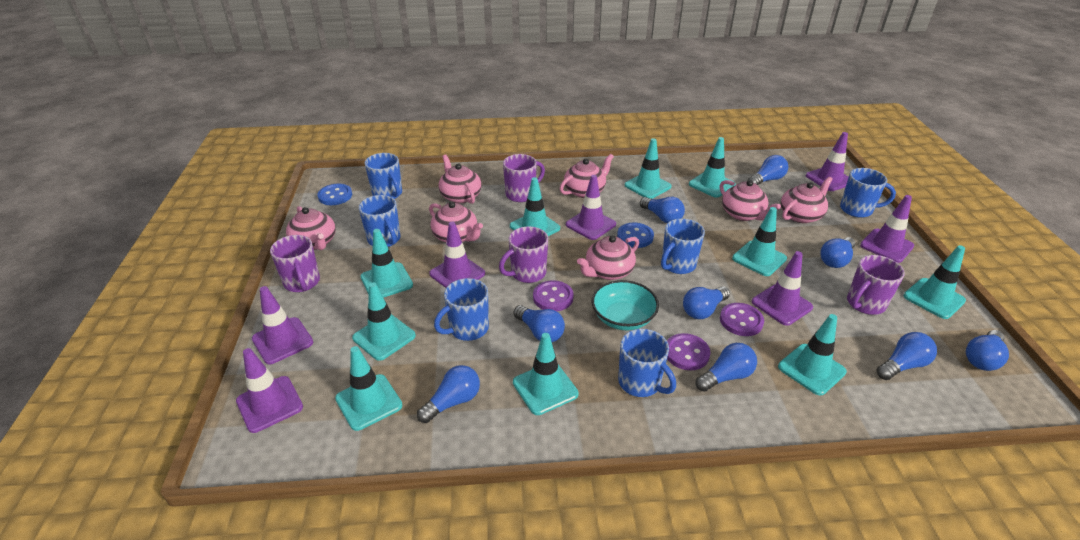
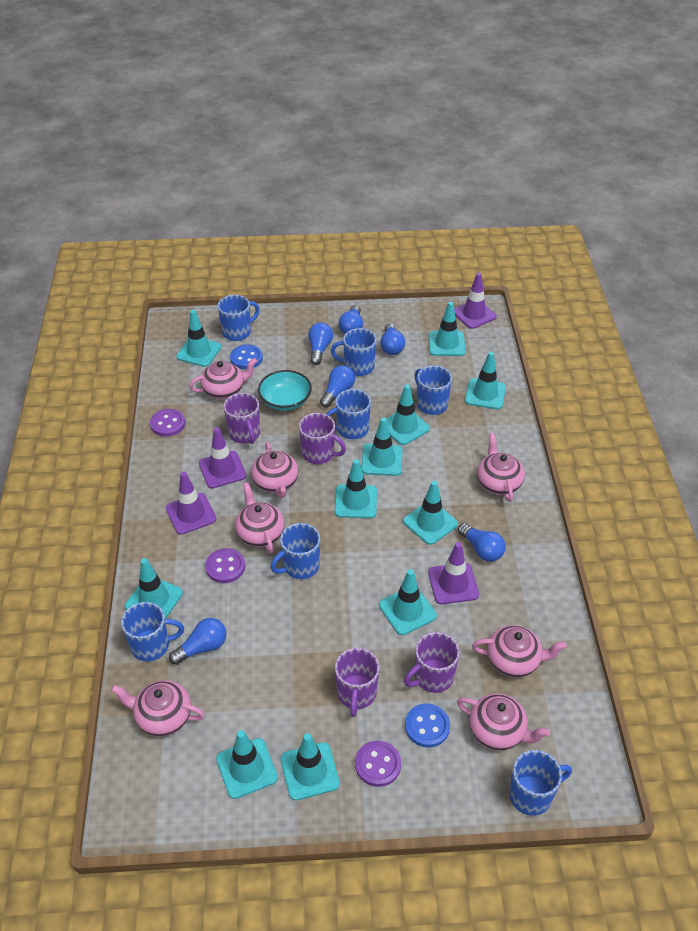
blue light bulb: [417,365,480,423] [514,305,565,342] [640,197,685,223] [683,286,730,319] [696,343,757,392] [748,155,788,185] [820,237,855,268] [877,332,937,380] [966,330,1009,371] = 9 -> [169,618,226,665] [308,323,333,365] [320,365,355,407] [339,305,363,334] [380,323,405,355] [458,523,506,562] = 6
blue mug: [359,195,400,247] [365,153,402,199] [434,278,489,341] [618,329,676,397] [661,219,705,274] [840,168,896,218] = 6 -> [121,602,184,661] [218,295,260,341] [271,523,320,579] [326,389,371,439] [331,328,376,376] [415,366,452,415] [509,750,572,816] = 7
purple traffic cone: [236,348,303,433] [252,286,313,364] [429,222,485,288] [566,175,616,240] [752,251,813,326] [806,132,849,191] [860,195,914,263] = 7 -> [166,472,216,535] [199,427,246,488] [428,542,479,604] [454,273,497,329] = 4
turquoise traffic cone: [335,346,402,431] [352,283,416,361] [360,229,413,298] [510,177,560,236] [513,333,579,415] [625,138,672,199] [689,137,736,198] [732,207,787,276] [778,314,847,395] [903,245,966,319] = 10 -> [125,558,183,619] [176,310,221,367] [216,730,278,799] [281,733,340,801] [335,459,377,518] [361,418,403,476] [379,569,437,635] [386,384,430,445] [403,481,458,545] [429,302,466,356] [465,352,506,409] = 11

